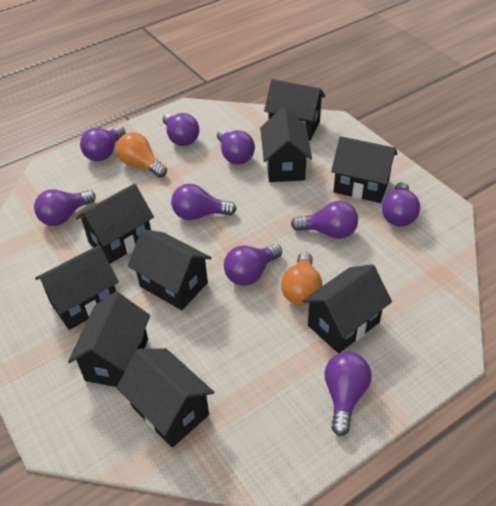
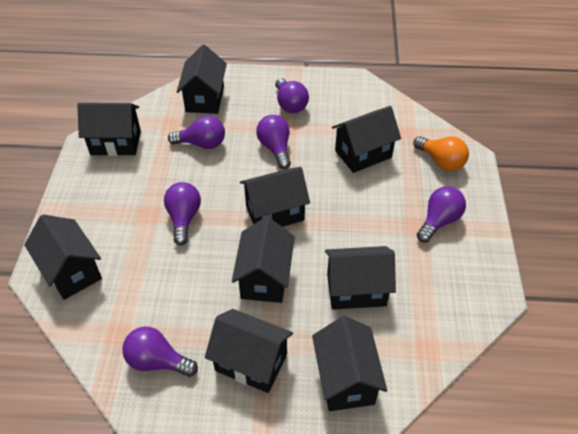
orange light bulb: [116,132,167,178] [281,252,323,305] = 2 -> [414,136,469,171] = 1
purple light bulb: [34,189,96,226] [80,126,126,161] [163,113,199,146] [171,184,237,220] [217,129,255,164] [224,244,282,286] [291,201,358,239] [324,352,371,436] [382,182,420,227] = 9 -> [122,326,198,377] [164,182,201,245] [168,115,225,149] [256,115,291,169] [275,78,309,113] [417,186,466,242] = 6

